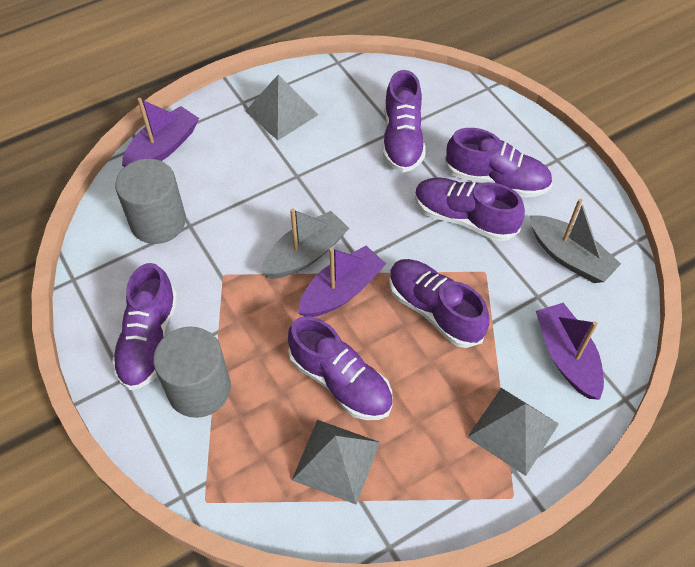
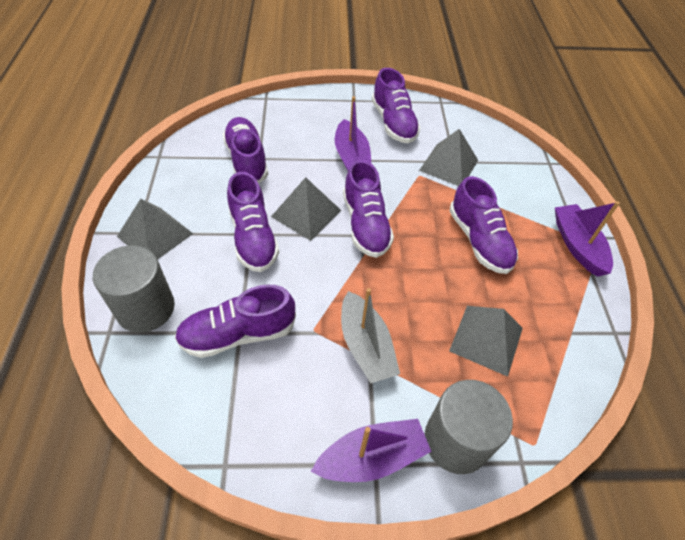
grey boat: [261,208,349,279] [530,199,621,283] = 2 -> [341,288,400,383] = 1
grey pyramid: [246,75,319,140] [292,420,380,505] [467,388,559,476] = 3 -> [117,199,193,259] [271,177,342,241] [419,129,478,186] [449,306,523,377] = 4

